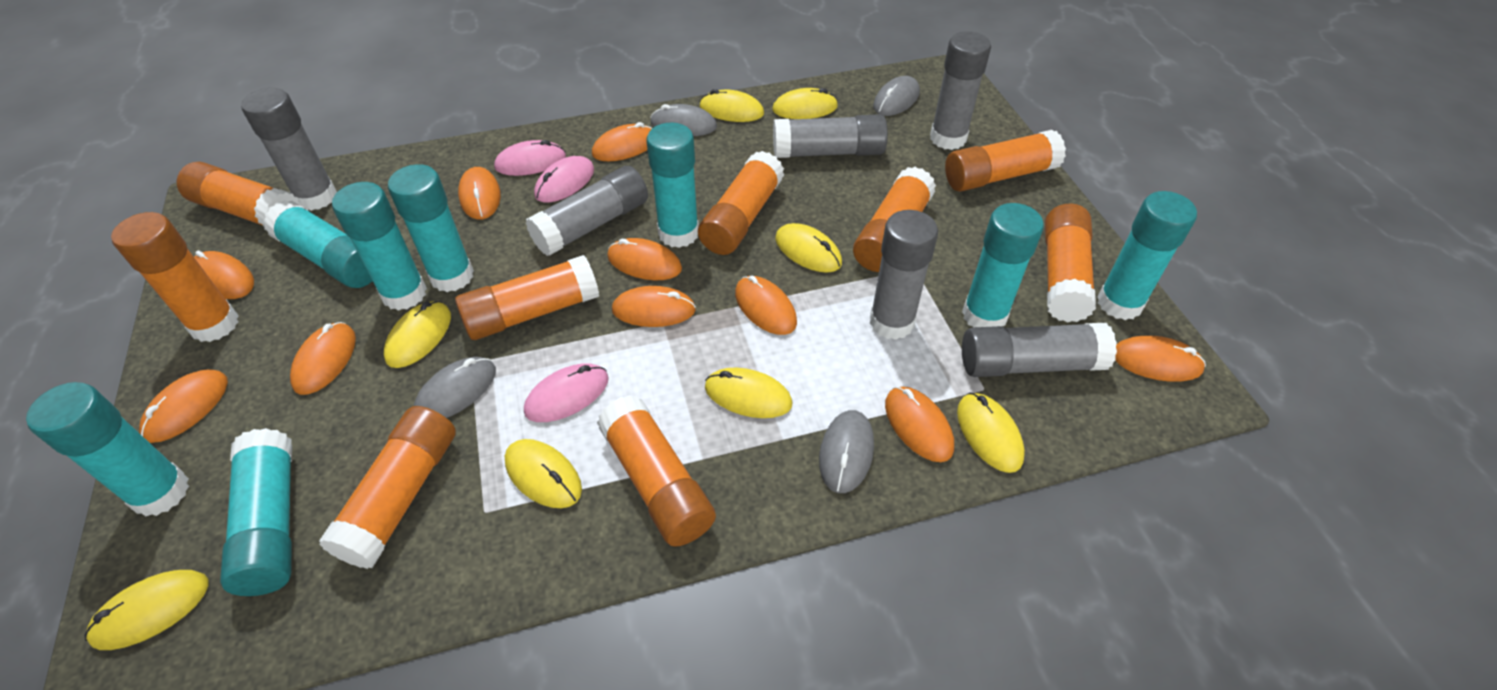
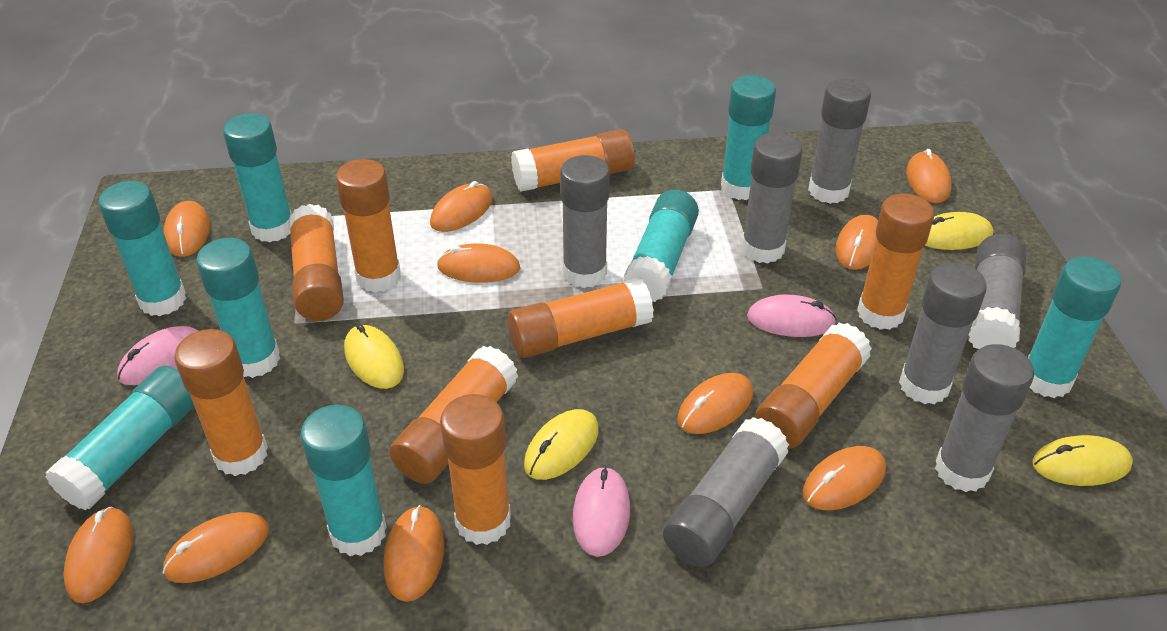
grey glue stick: [241,88,337,211] [526,166,648,256] [773,114,888,158] [870,210,938,340] [930,31,991,150] [962,323,1117,377] = 6 -> [560,155,610,288] [663,417,789,567] [742,133,803,263] [808,78,871,204] [899,262,987,404] [935,344,1034,492] [969,234,1026,349] = 7
grey mouse: [414,357,496,418] [650,104,717,136] [819,410,874,493] [873,76,920,116] = 4 -> none = 0
yellow mouse: [85,570,208,650] [384,301,451,368] [505,439,582,508] [700,89,764,122] [705,368,792,418] [772,88,838,119] [775,223,842,273] [957,393,1025,473] = 8 -> [344,324,404,389] [524,409,599,480] [925,212,993,250] [1032,435,1133,486] = 4

